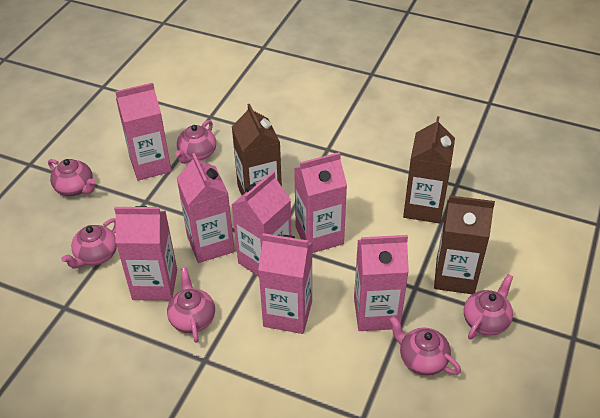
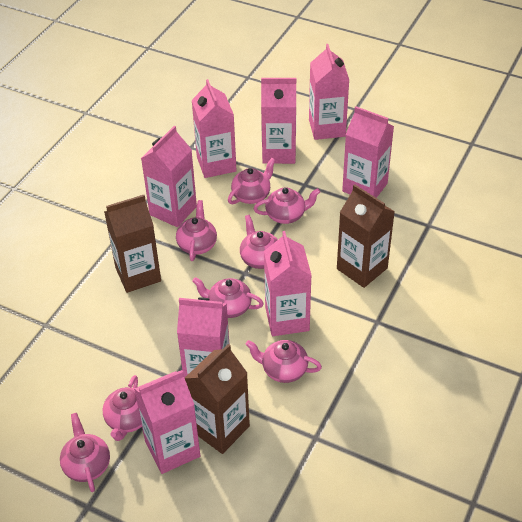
pink carton: [114,206,177,301] [115,83,172,181] [177,153,235,263] [231,171,292,277] [258,233,313,334] [294,152,347,253] [354,235,409,331] = 7 -> [134,370,200,474] [141,126,197,227] [177,297,230,378] [192,79,237,178] [261,78,296,164] [264,231,312,336] [309,44,349,140] [342,106,394,198] = 8
pink teapot: [48,159,95,196] [61,218,117,269] [167,268,215,343] [175,120,216,164] [389,316,461,375] [464,274,513,340] = 6 -> [60,413,110,492] [102,375,142,441] [176,200,217,261] [192,277,264,318] [228,158,276,204] [240,215,278,269] [246,340,322,383] [253,187,320,224] = 8

